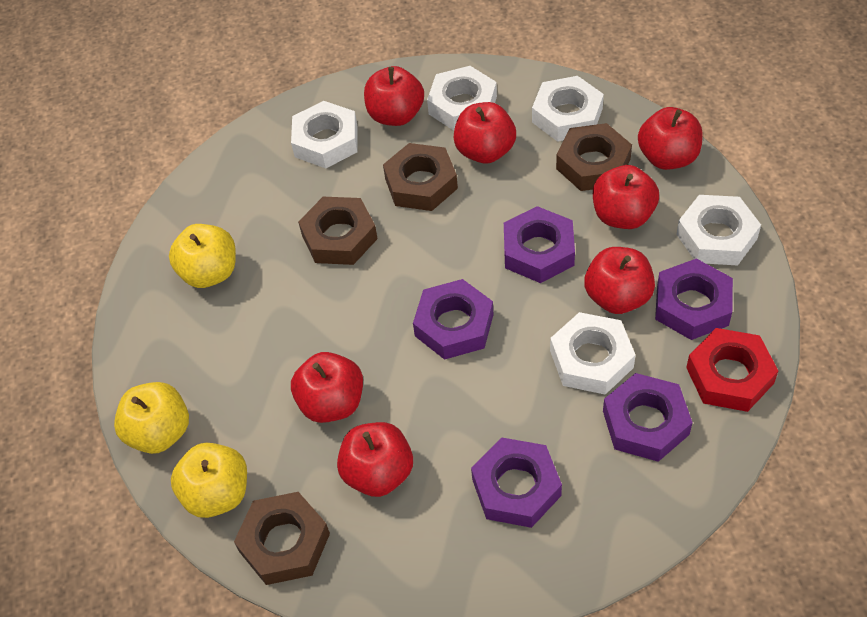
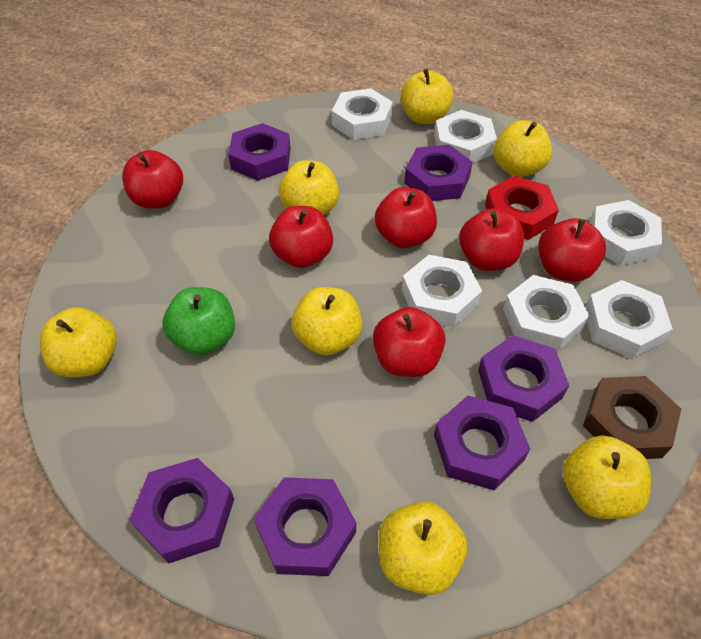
brown nut: [234,492,330,585] [298,197,378,265] [383,143,458,211] [556,123,632,191] = 4 -> [583,376,681,459] = 1
green apple: none = 0 -> [162,287,235,356] = 1
purple nut: [413,279,494,360] [471,437,562,528] [504,206,575,283] [603,373,693,462] [655,259,733,340] = 5 -> [129,458,234,563] [228,123,291,181] [254,477,356,576] [404,145,473,201] [434,396,530,490] [478,335,569,422] = 6
red apple: [291,352,363,423] [337,422,413,497] [364,66,424,126] [454,102,516,164] [584,247,655,314] [593,165,659,229] [638,107,703,170] = 7 -> [122,150,183,209] [269,206,333,268] [373,307,445,377] [374,187,437,248] [459,208,524,271] [538,218,606,282] = 6
white nut: [291,101,357,168] [427,66,497,131] [532,76,604,142] [550,312,636,395] [676,195,761,266] = 5 -> [332,88,393,140] [402,255,482,328] [434,110,497,164] [503,275,590,352] [585,280,673,359] [590,200,662,266] = 6
yellow apple: [114,382,189,454] [169,224,236,288] [171,443,247,518] = 3 -> [40,307,117,377] [279,160,339,215] [291,287,363,355] [378,501,467,595] [401,69,453,124] [494,120,552,177] [563,435,651,519] = 7

